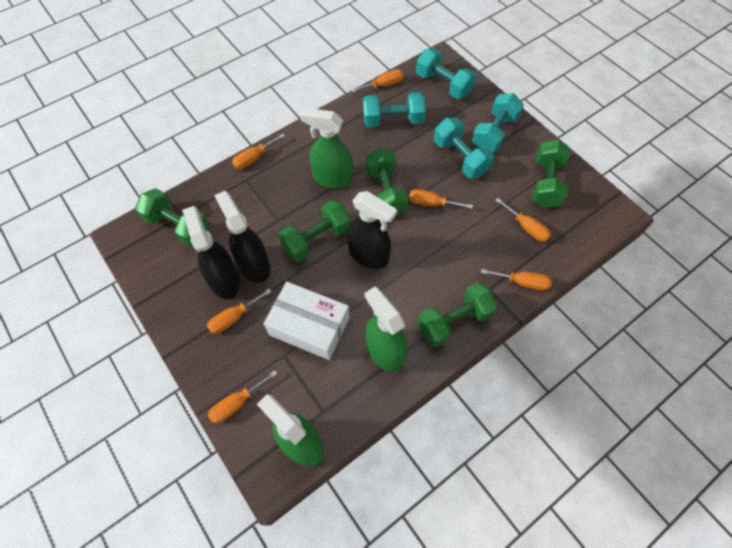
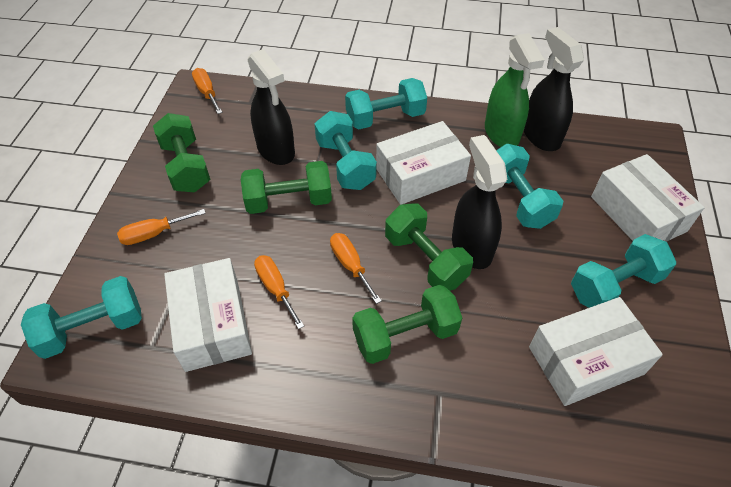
green dumbbell: [135,188,209,246] [278,200,351,262] [366,148,409,216] [417,282,497,347] [532,140,571,208] = 5 -> [153,113,210,192] [241,161,332,214] [352,285,462,364] [385,203,473,291] = 4
green spray bottle: [257,394,323,467] [300,108,353,189] [365,286,408,372] = 3 -> [485,33,544,147] = 1
orange screwdriver: [207,289,272,334] [208,370,277,423] [232,133,285,169] [351,69,404,92] [409,189,473,209] [481,269,552,290] [495,198,551,242] = 7 -> [117,209,205,245] [192,68,223,114] [254,255,304,329] [330,233,382,304] = 4
turquoise dumbbell: [363,92,426,127] [416,48,476,99] [434,118,494,178] [472,93,524,152] = 4 -> [21,276,142,359] [315,111,377,190] [345,78,427,129] [496,144,563,229] [571,234,676,308] = 5
white box: [264,282,350,360] = 1 -> [164,258,252,372] [376,121,471,205] [529,297,663,406] [591,154,705,242] = 4

